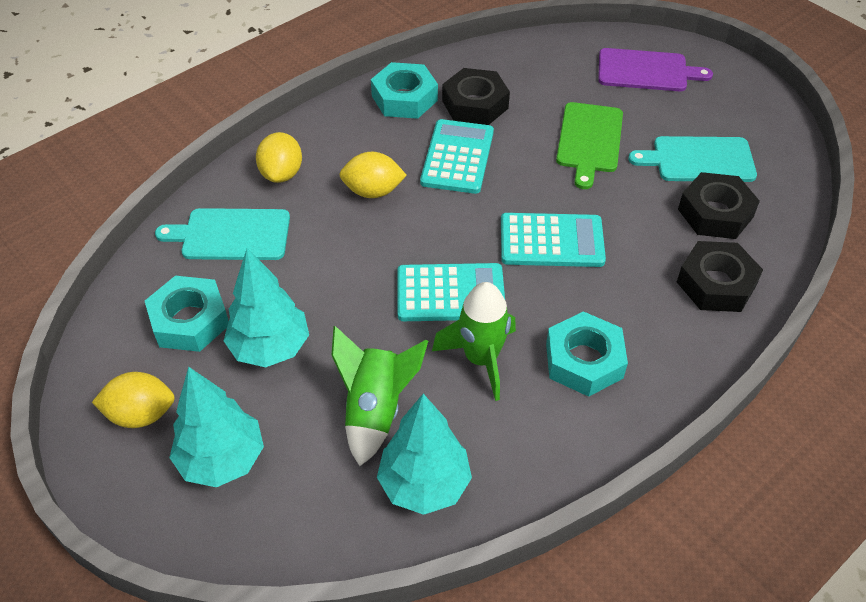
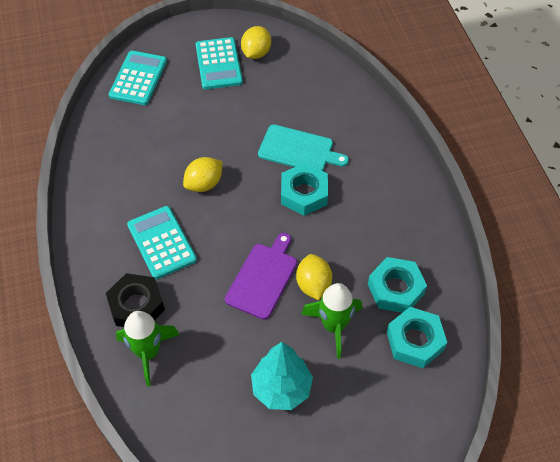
black nut: [442,68,510,125] [677,241,763,312] [678,172,760,239] = 3 -> [106,273,165,327] = 1
green cutting board: [556,102,623,189] = 1 -> none = 0
turquoise cutting board: [155,208,290,260] [628,136,757,182] = 2 -> [258,124,349,171] = 1
turquoise tree: [169,367,264,487] [223,248,309,367] [377,394,472,515] = 3 -> [251,342,313,410] = 1

